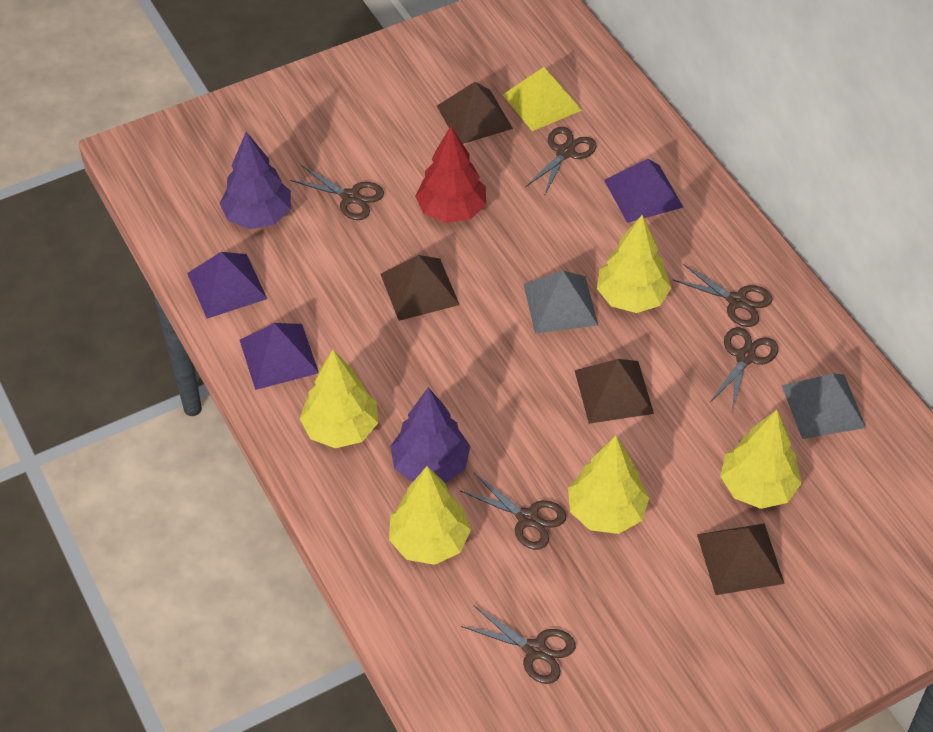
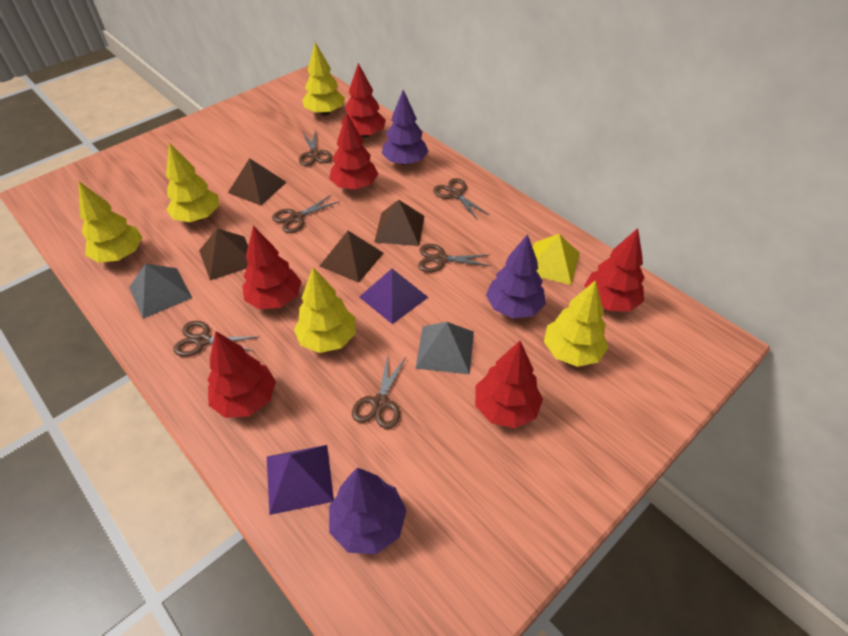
purple pyramid: [187,252,267,319] [240,323,319,390] [604,159,683,223] = 3 -> [267,445,334,515] [359,269,428,324] = 2
purple tree: [220,132,291,229] [390,387,470,483] = 2 -> [329,468,407,554] [382,90,429,165] [486,234,546,318] = 3
red tree: [415,126,486,223] = 1 -> [208,331,276,418] [242,226,302,309] [329,112,378,190] [341,63,386,138] [475,341,543,428] [584,228,645,311] = 6

